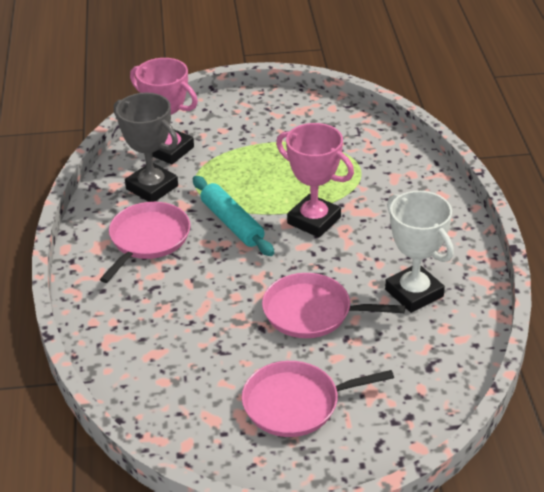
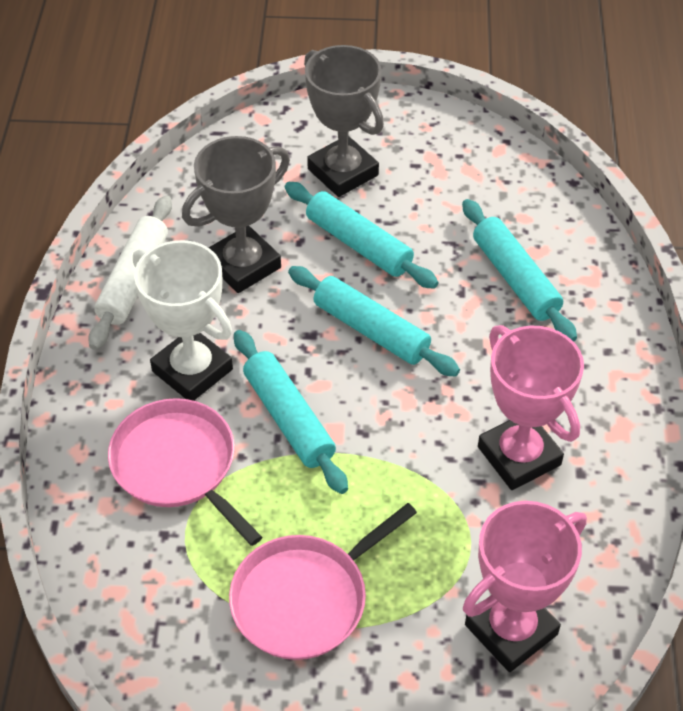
grey trophy: [114,93,178,202] = 1 -> [182,136,290,293] [304,45,384,197] = 2
pink pan: [100,202,190,283] [242,361,394,437] [262,273,405,338] = 3 -> [108,398,262,546] [229,503,417,660] = 2
turquoise rolling pin: [193,176,274,256] = 1 -> [234,330,348,494] [285,182,439,289] [288,266,460,377] [462,199,577,342] = 4
white rolling pin: none = 0 -> [88,196,172,350] = 1

